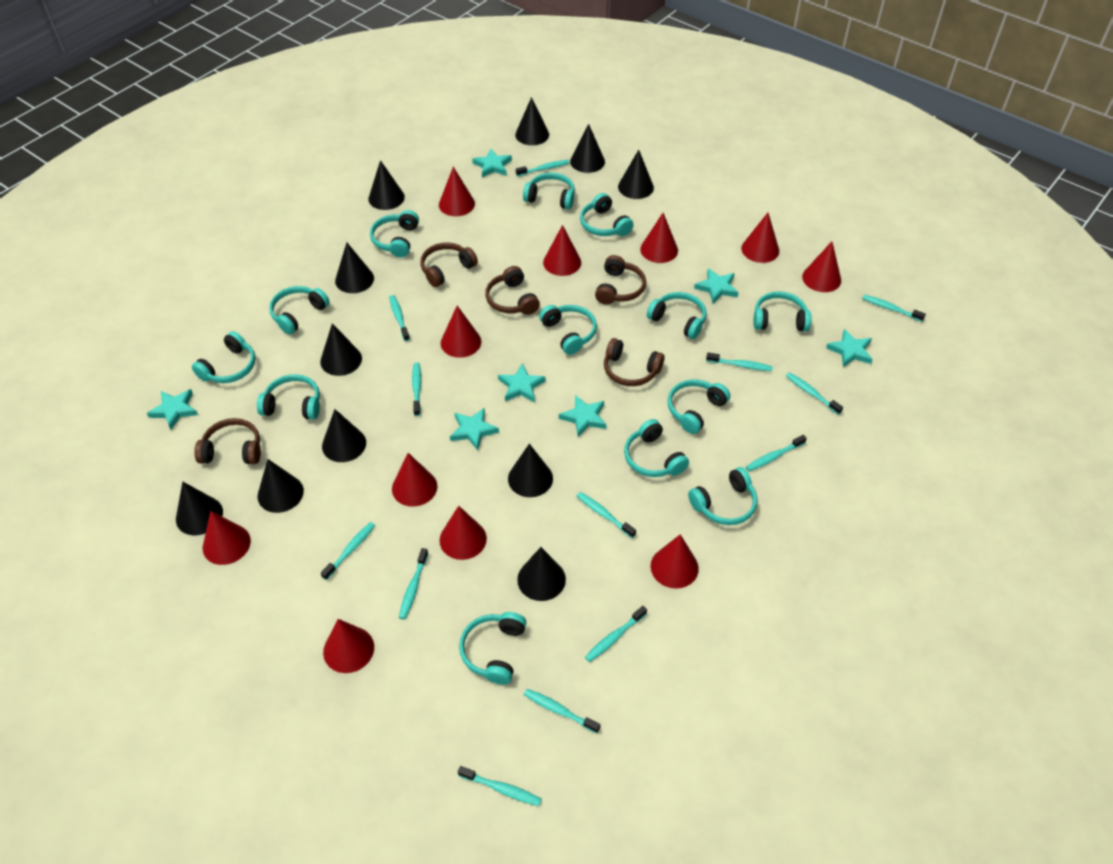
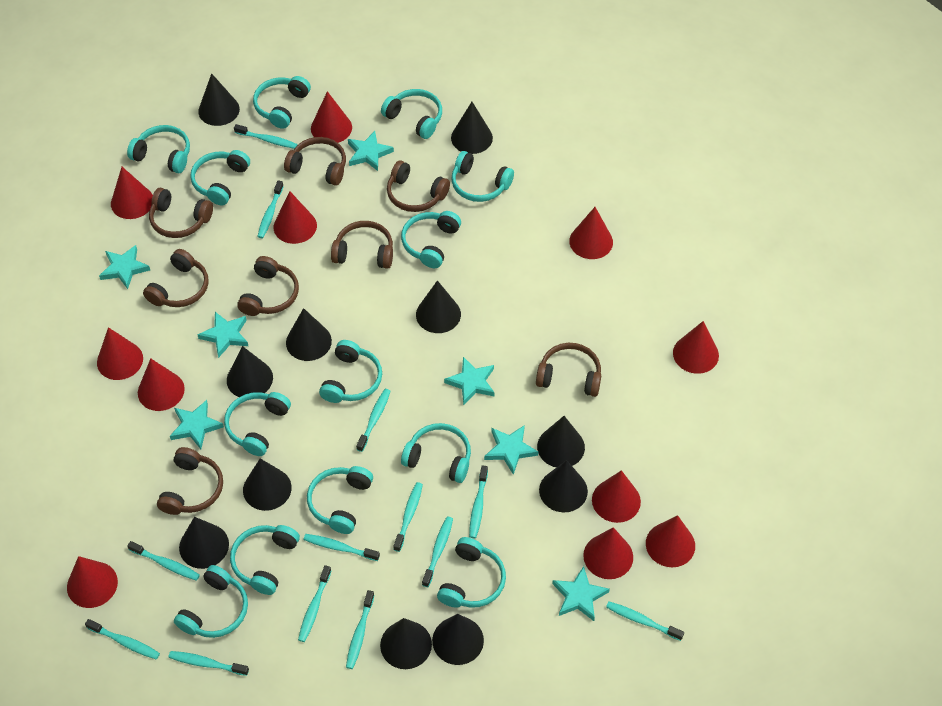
brown headphones: [194,418,261,464] [420,242,478,287] [485,266,540,315] [595,255,646,305] [604,338,665,386] = 5 -> [143,249,209,307] [149,188,213,238] [157,447,223,515] [237,256,299,316] [284,137,346,186] [331,221,393,269] [387,160,450,212] [536,343,601,397] = 8

